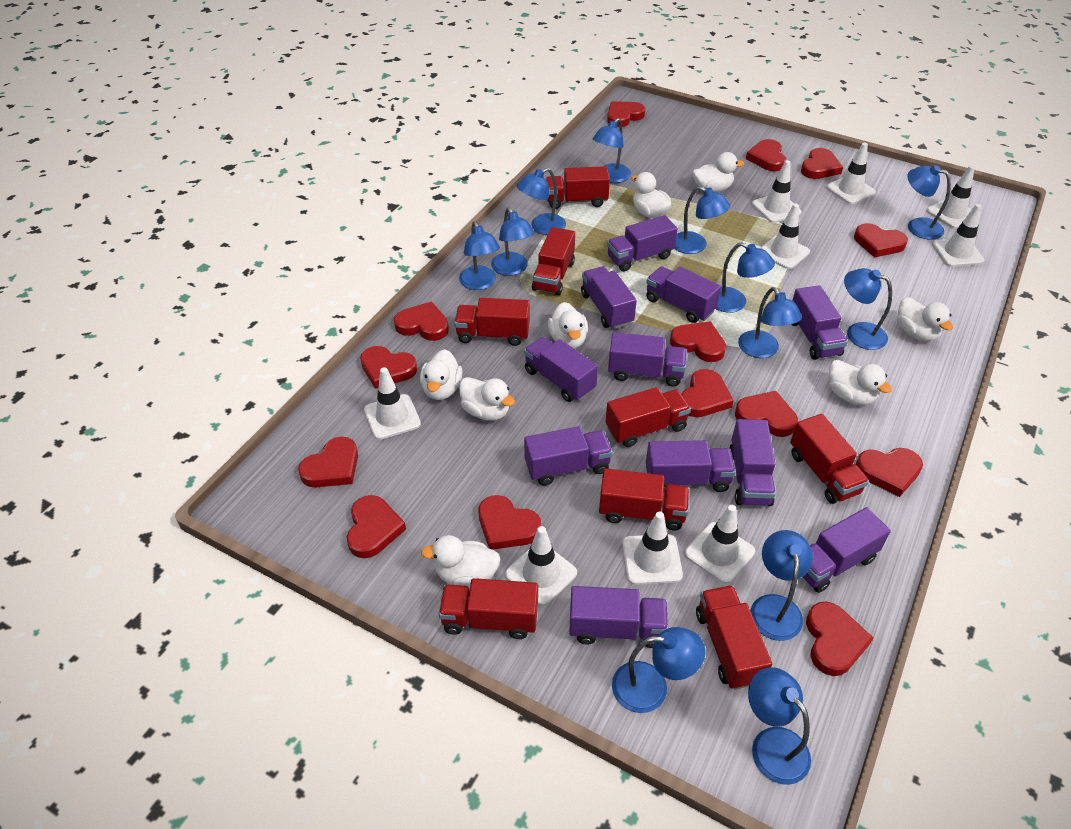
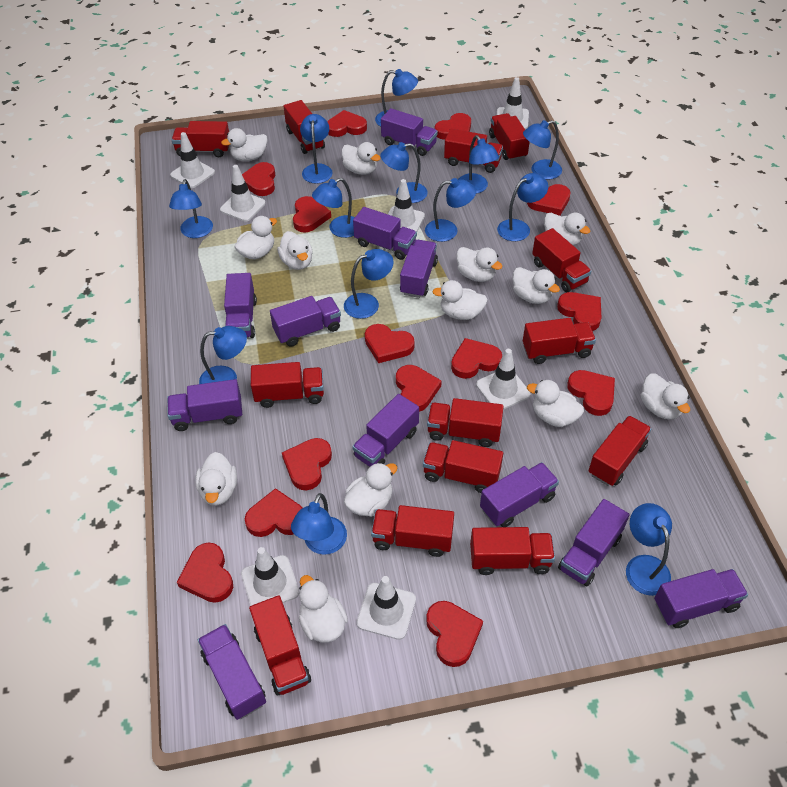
blue lamp: [459,221,500,290] [491,208,534,276] [517,168,566,235] [593,118,631,183] [612,627,705,713] [675,186,731,254] [715,242,775,313] [738,287,802,358] [748,667,811,785] [750,530,813,641] [844,268,892,350] [907,165,951,240] = 12 -> [169,179,213,238] [199,326,247,384] [291,493,347,555] [300,114,332,184] [312,178,355,238] [344,249,394,319] [375,69,418,126] [380,142,428,203] [425,178,476,242] [458,135,499,194] [497,173,548,241] [523,120,562,179] [626,503,672,596] = 13
red truck: [439,578,538,639] [454,298,530,346] [532,227,575,295] [545,166,610,209] [599,468,689,530] [605,387,691,447] [696,585,772,690] [790,414,869,504] = 8 -> [172,121,230,157] [249,595,311,696] [251,362,324,408] [284,100,325,154] [371,505,454,557] [423,440,503,493] [427,398,504,447] [444,129,503,173] [470,527,555,575] [489,113,529,161] [523,318,596,364] [532,228,591,292] [588,415,652,486] = 13
white duck: [420,349,463,400] [421,535,501,589] [459,377,515,421] [548,302,588,348] [631,172,671,218] [693,152,744,192] [829,360,892,405] [897,297,953,342] = 8 -> [195,452,237,506] [221,128,267,161] [235,216,277,259] [277,231,313,270] [299,575,348,643] [342,142,381,175] [344,462,398,517] [432,280,488,320] [457,247,503,282] [513,267,560,304] [527,380,584,427] [544,212,590,246] [641,373,690,420] = 13
white traffic cone: [364,367,421,440] [505,526,577,606] [622,512,683,585] [684,505,755,584] [752,160,802,223] [761,204,810,269] [826,143,876,204] [926,165,975,229] [932,204,984,267] = 9 -> [170,132,215,188] [220,165,266,222] [241,547,299,606] [357,576,416,640] [388,179,425,232] [476,349,530,410] [497,77,529,129] = 7

